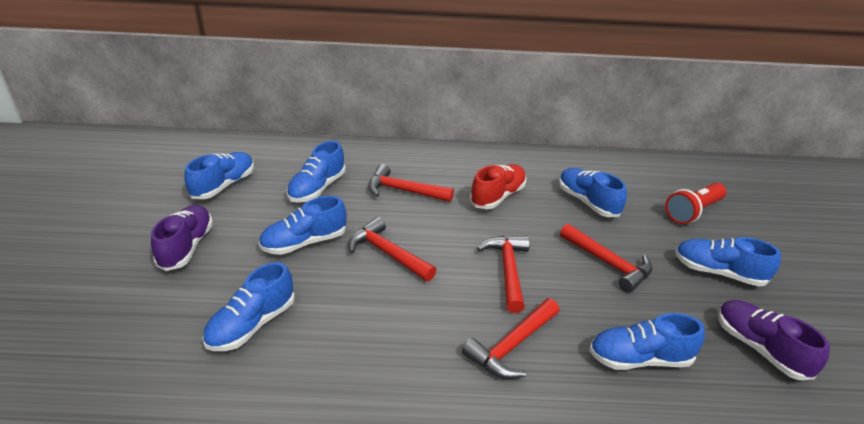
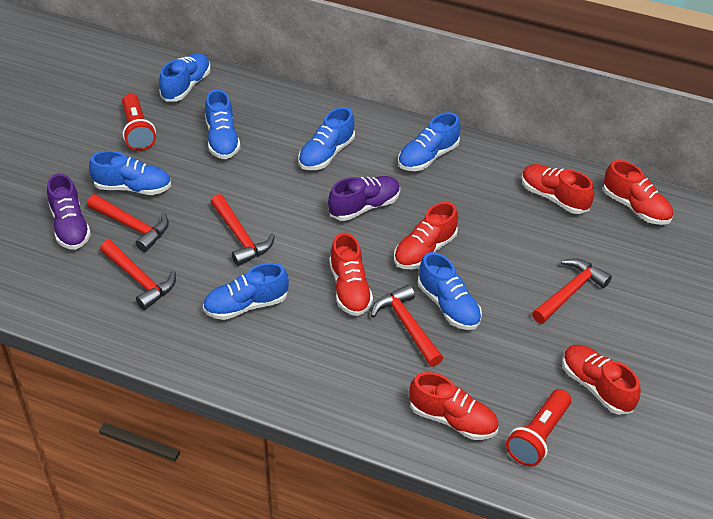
red flashlight: [665,183,726,224] = 1 -> [122,94,156,151] [506,389,571,467] = 2
red shoe: [470,164,526,209] = 1 -> [329,233,373,316] [394,202,458,269] [409,372,499,440] [522,164,594,214] [563,345,641,415] [603,160,673,225] = 6

